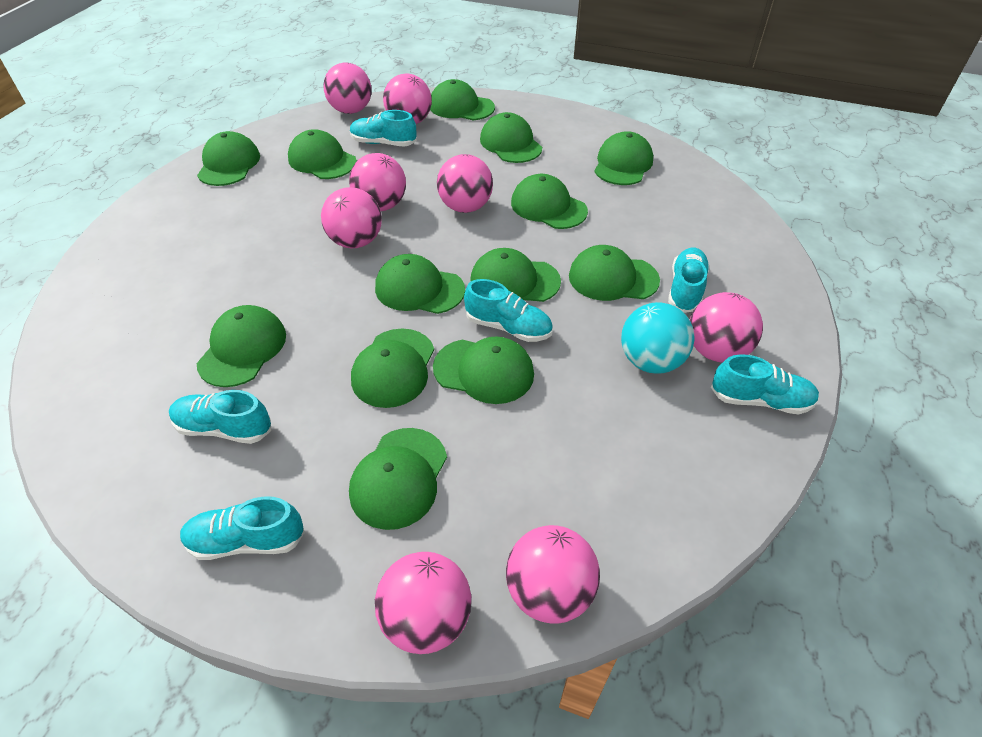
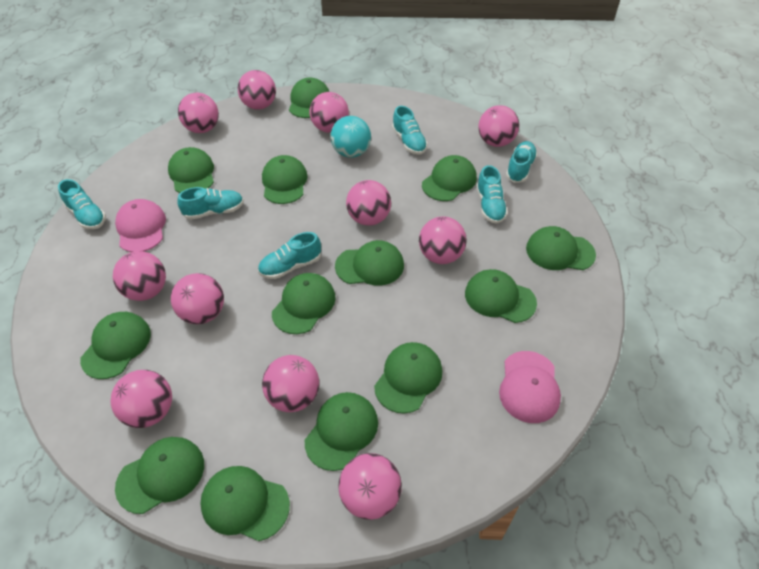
pink ball: [321,187,382,248] [323,62,372,114] [349,153,406,211] [375,552,471,654] [383,73,432,124] [437,154,493,213] [506,525,600,624] [690,292,763,363] = 8 -> [111,370,172,428] [113,251,166,301] [171,273,224,324] [178,93,219,133] [238,70,276,110] [262,355,319,412] [310,92,349,133] [338,453,402,520] [346,180,391,226] [419,217,467,264] [478,105,519,147] = 11
pink cap: none = 0 -> [115,199,166,252] [499,351,561,423] = 2

